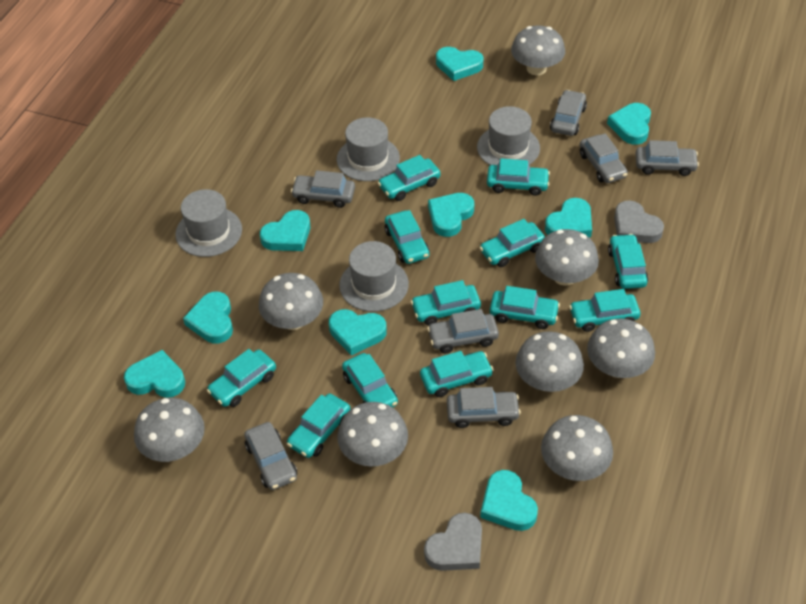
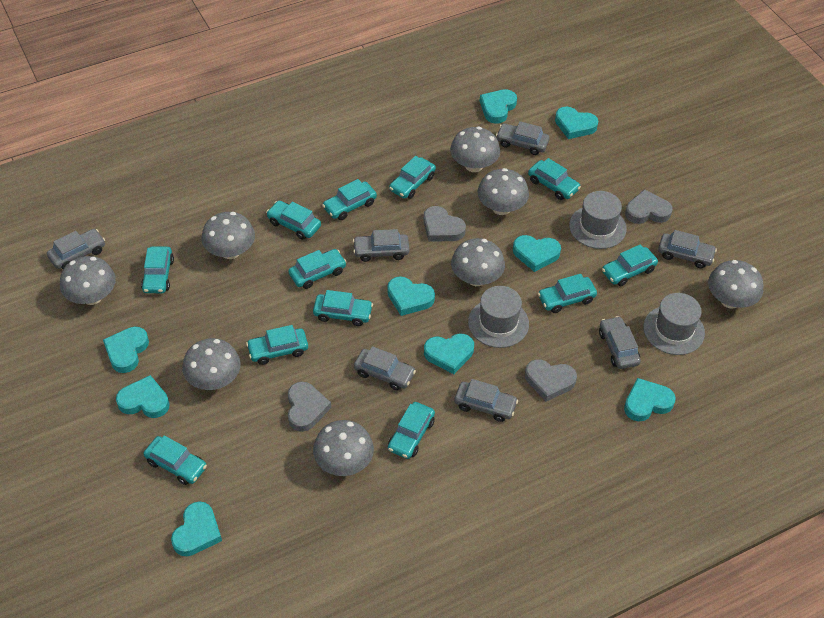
grey hat: [175,189,242,257] [337,117,400,181] [339,241,409,312] [477,106,540,165] = 4 -> [468,286,529,348] [569,191,627,249] [643,293,705,355] = 3
grey heart: [424,513,482,571] [614,200,664,243] = 2 -> [288,382,331,432] [423,206,466,242] [525,359,577,402] [625,189,672,224] = 4

